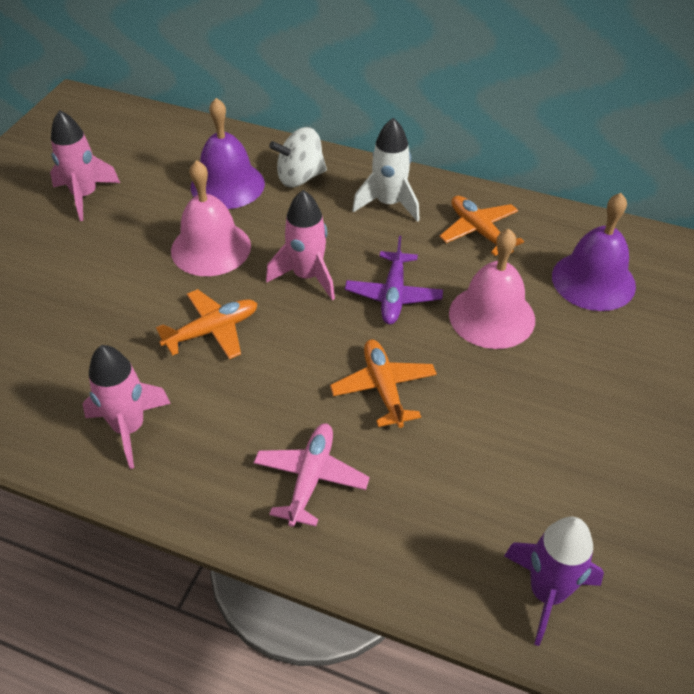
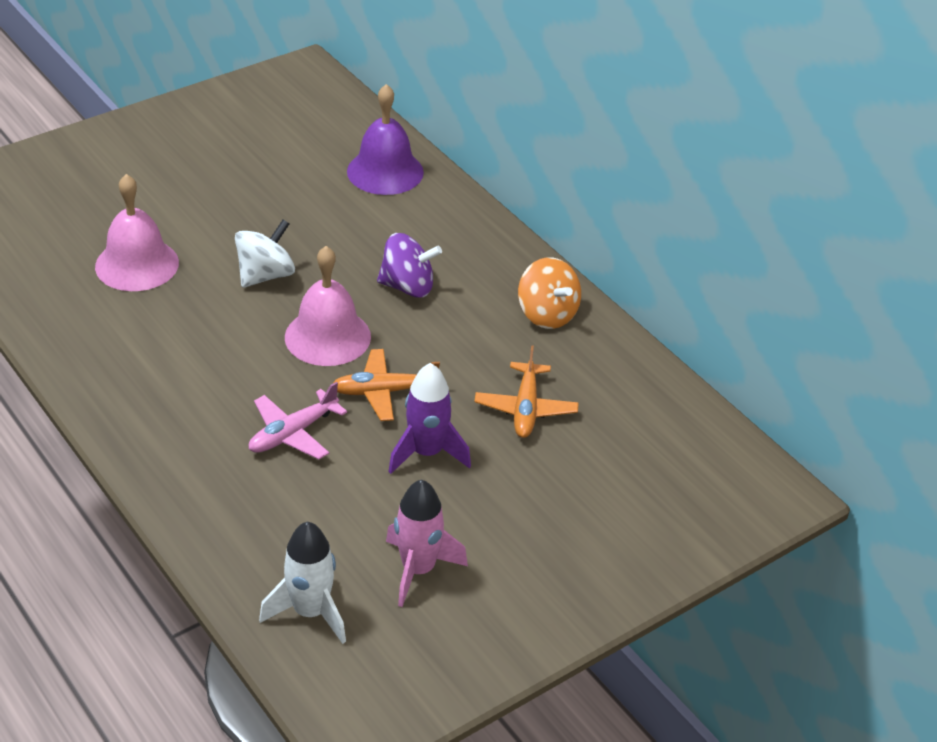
orange plane: [156,289,258,359] [330,340,437,428] [439,196,524,256] = 3 -> [334,349,440,421] [474,345,579,438] = 2
orange spinning top: none = 0 -> [518,257,581,329] = 1
pink rocket: [50,110,120,221] [83,345,171,469] [266,190,335,300] = 3 -> [386,479,468,607] = 1
purple bell: [191,98,265,209] [552,193,636,311] = 2 -> [347,84,424,195] = 1
purple plane: [345,236,443,324] = 1 -> none = 0
purple spinning top: none = 0 -> [377,233,442,298] = 1

